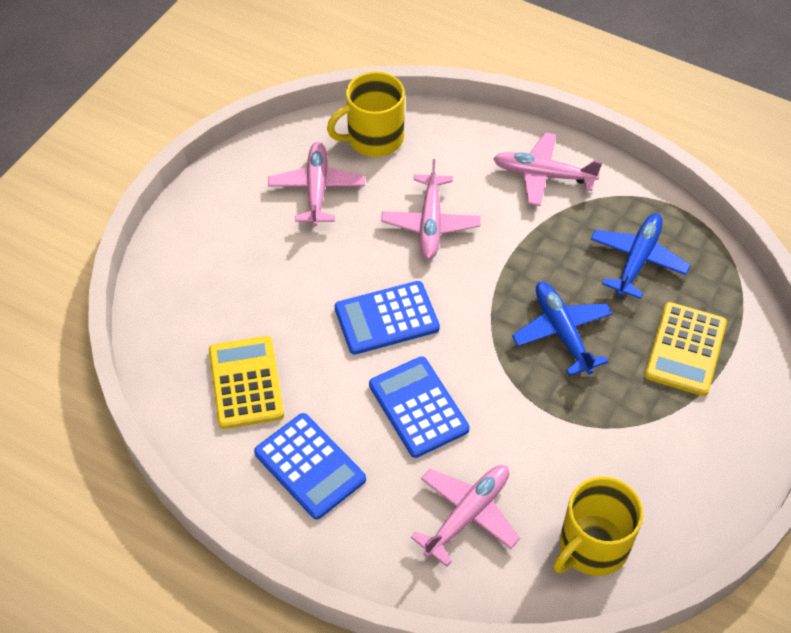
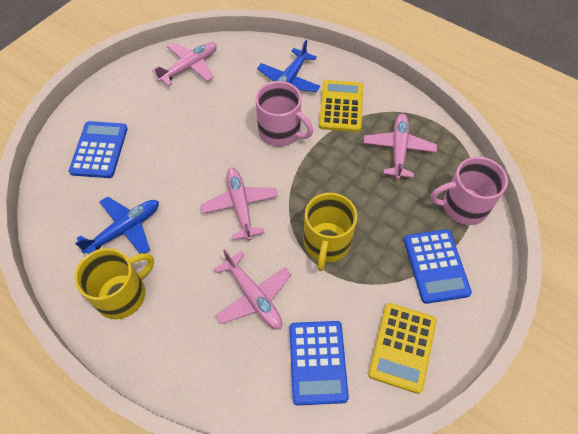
pink mug: none = 0 -> [256,81,313,147] [430,157,508,225] = 2

